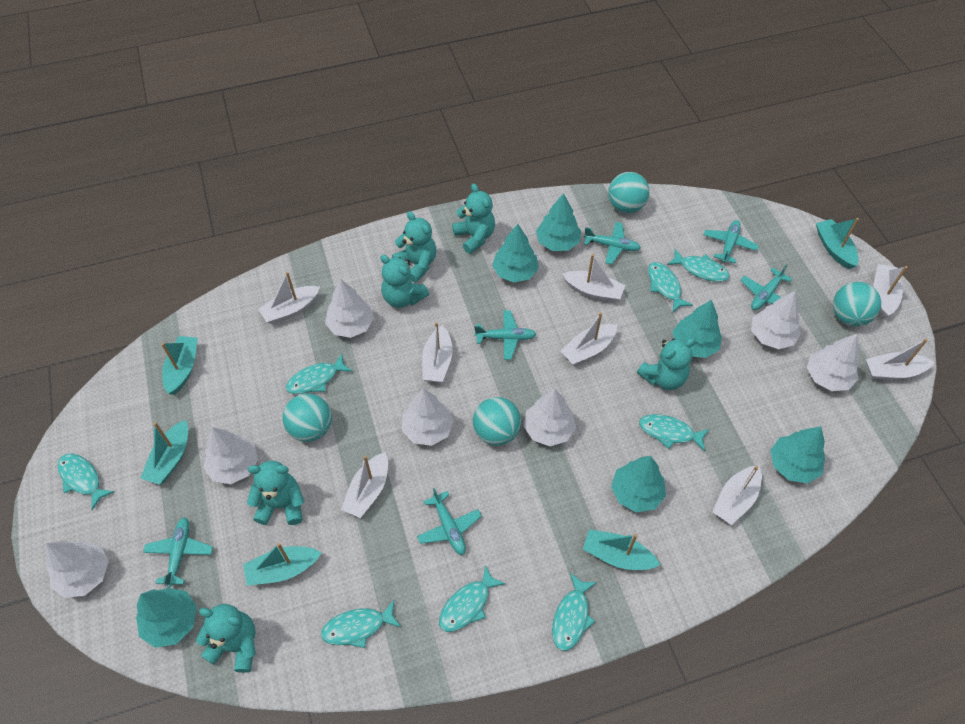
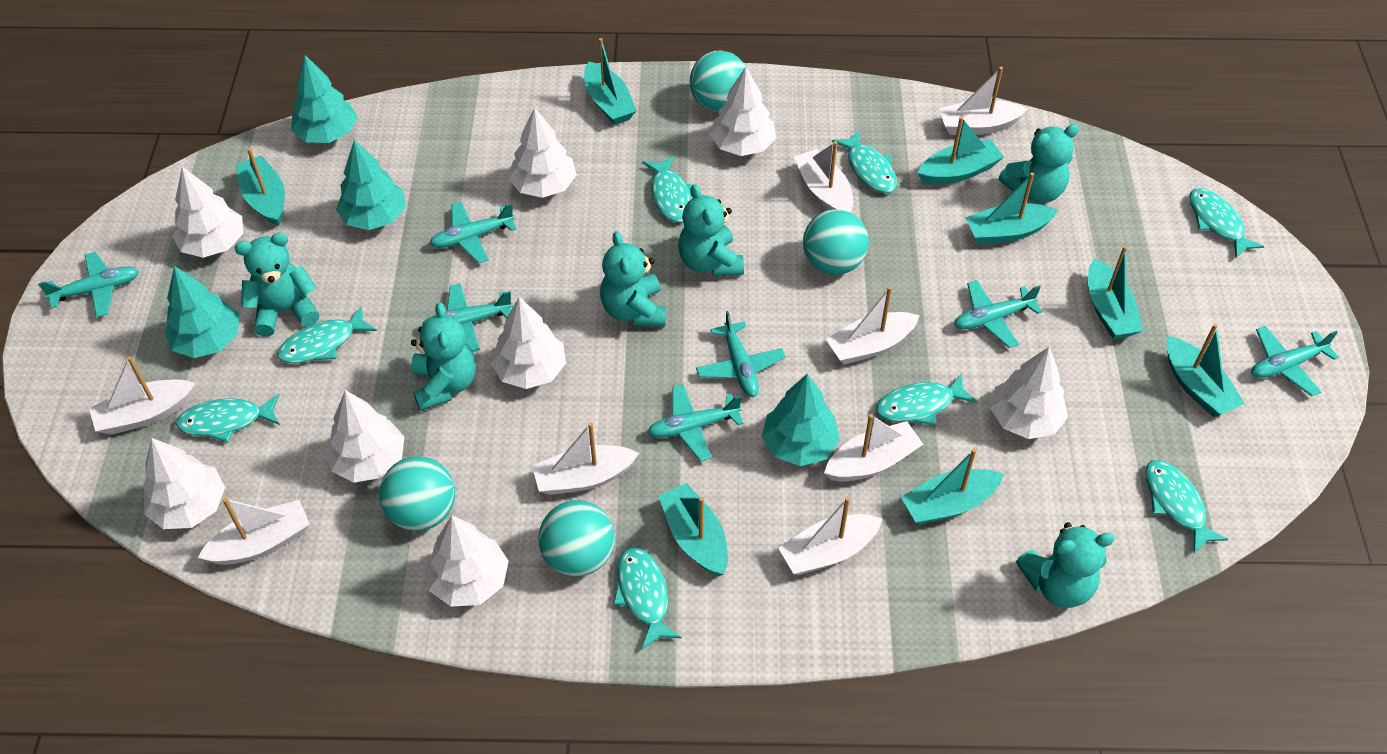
turquoise boat: [141,420,188,485] [161,336,198,395] [243,543,322,586] [583,529,660,570] [816,218,859,269] = 5 -> [235,148,285,226] [584,38,636,125] [658,483,728,576] [901,449,1004,525] [917,116,1004,185] [965,173,1058,245] [1088,246,1143,339] [1166,324,1245,417] = 8
turquoise plane: [143,517,213,587] [417,488,482,555] [474,310,536,360] [584,222,641,264] [704,220,759,263] [741,264,792,310] = 6 -> [38,252,139,317] [421,283,513,351] [430,202,516,263] [647,384,743,461] [696,311,786,397] [954,280,1042,348] [1251,326,1339,397] = 7
turquoise tree: [136,588,197,648] [492,224,539,282] [536,193,581,251] [611,456,666,512] [672,300,722,358] [770,426,825,483] = 6 -> [164,266,239,358] [291,55,357,143] [336,140,406,230] [762,373,840,466] = 4
white tree: [46,541,109,598] [203,427,258,484] [325,279,374,338] [402,388,454,446] [524,388,576,446] [751,291,801,349] [807,334,859,391] = 7 -> [143,438,225,529] [172,167,243,258] [325,390,404,483] [425,515,509,607] [491,297,566,389] [508,107,577,198] [710,67,776,156] [990,347,1068,439] = 8

